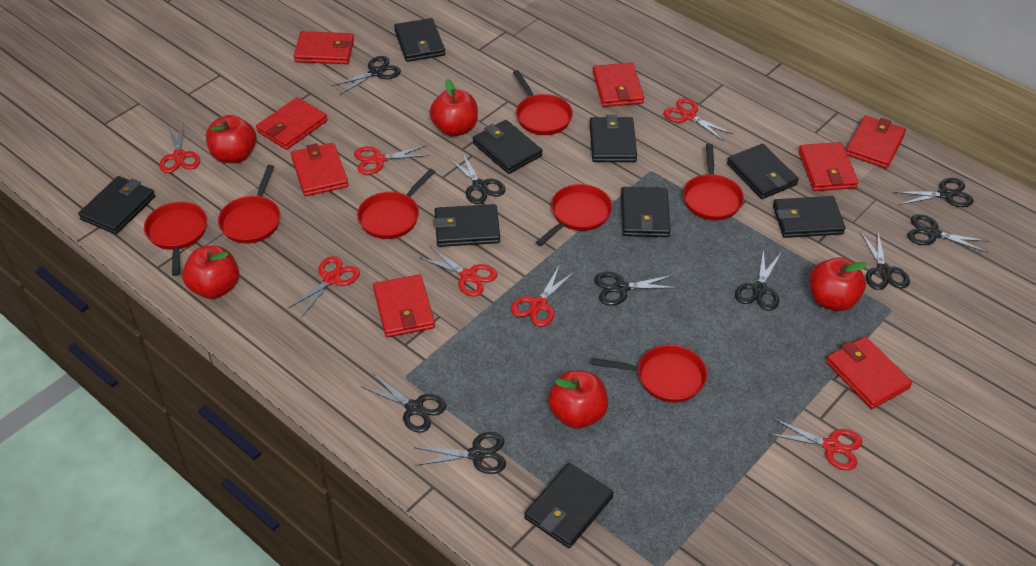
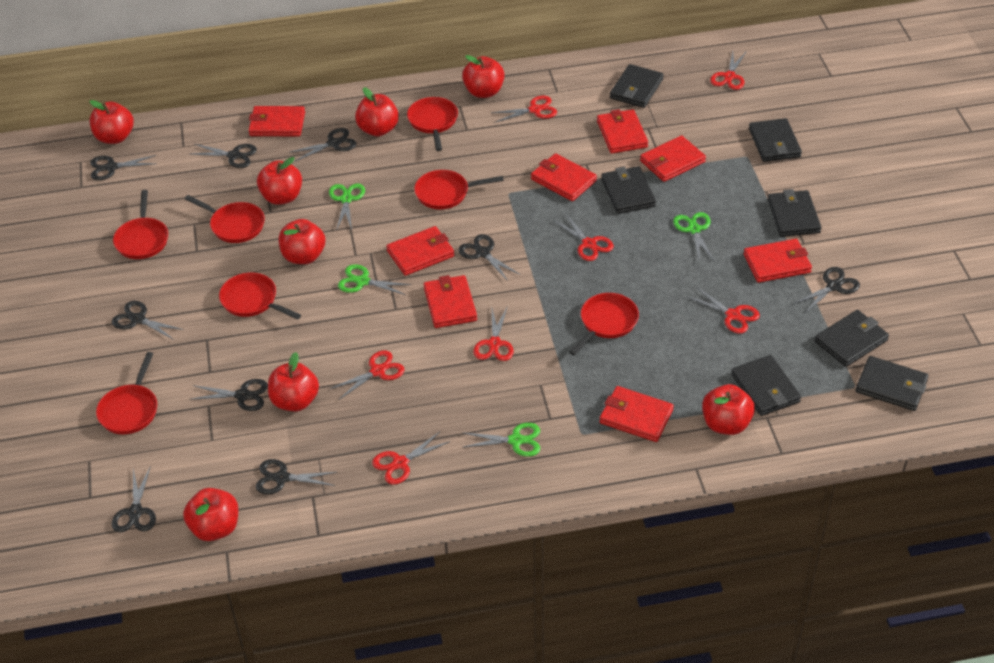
black wallet: [78,176,155,234] [394,18,445,62] [434,204,500,247] [473,120,542,174] [524,463,614,548] [590,115,637,162] [621,187,671,237] [727,144,799,199] [773,196,845,238] = 9 -> [601,166,656,214] [610,64,664,108] [731,355,801,416] [749,118,802,162] [768,189,822,237] [815,310,889,367] [855,356,929,411] = 7
green scissors: none = 0 -> [329,184,365,231] [338,264,411,295] [463,423,540,457] [673,212,714,261] = 4
red apple: [182,246,239,299] [206,115,256,163] [430,79,478,136] [548,370,608,429] [810,257,867,311] = 5 -> [90,100,134,144] [183,488,239,541] [257,157,302,205] [268,352,319,411] [279,219,325,264] [355,87,399,137] [462,55,505,98] [702,384,755,435] = 8

